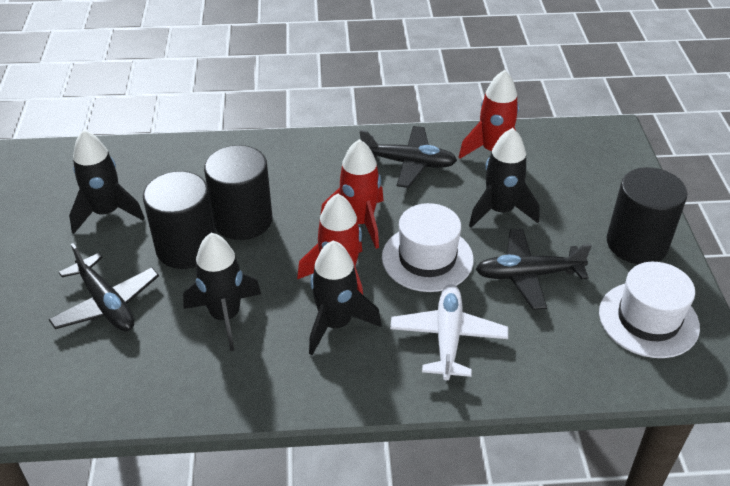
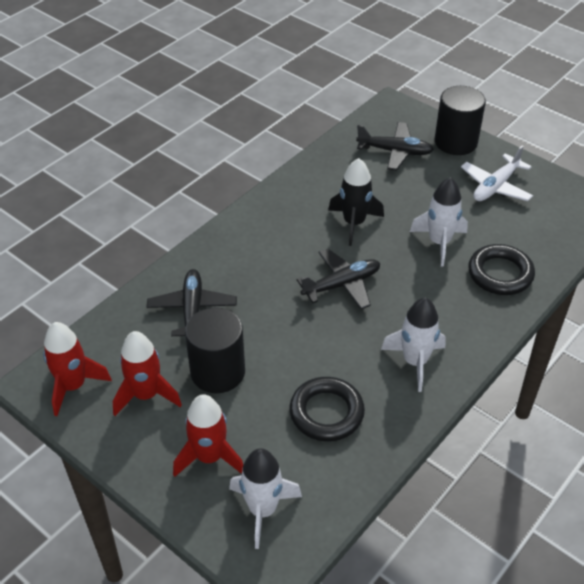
black cylinder: [143,171,216,269] [204,145,273,240] [607,167,687,264] = 3 -> [185,308,245,393] [435,86,486,155] = 2
black ring: none = 0 -> [289,377,365,441] [468,244,535,295] = 2
black rocket: [69,130,145,234] [183,233,261,351] [309,240,381,355] [469,128,540,228] = 4 -> [328,158,384,246] = 1
white hat: [382,203,474,292] [599,262,700,358] = 2 -> none = 0
white rocket: none = 0 -> [229,448,302,549] [381,297,446,392] [410,177,468,266] = 3

